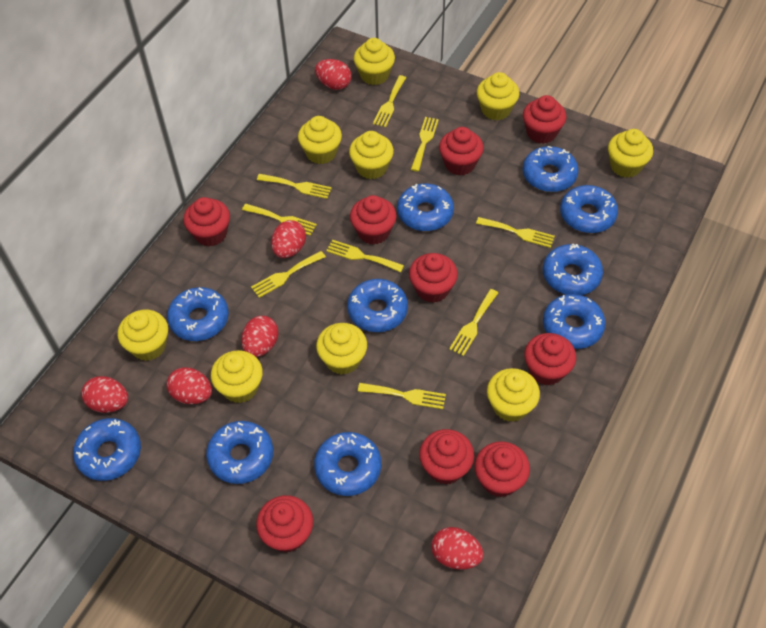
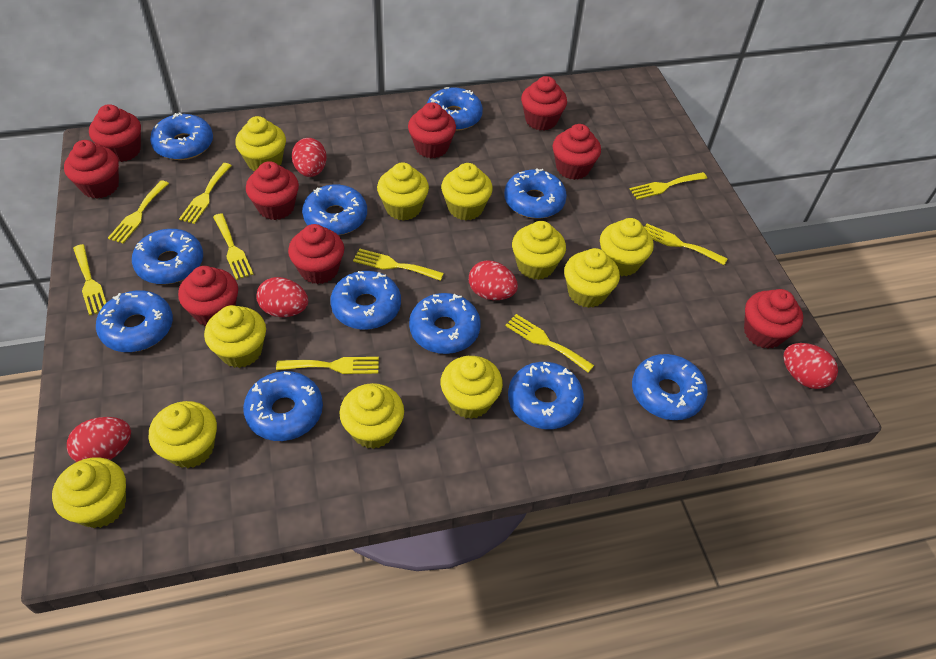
blue donut: [73,418,141,481] [167,287,229,341] [206,421,273,484] [314,432,381,496] [347,279,408,332] [397,183,454,231] [522,146,579,192] [543,244,603,295] [543,294,606,349] [560,185,618,233] = 10 -> [96,290,173,352] [132,229,203,284] [150,112,213,160] [243,371,323,441] [302,185,367,235] [330,271,401,330] [409,293,481,354] [427,87,483,131] [504,168,567,219] [508,362,584,429] [632,354,708,420] = 11
red egg: [81,376,128,413] [167,367,212,404] [241,316,278,357] [271,220,306,258] [315,59,351,90] [431,527,484,570] = 6 -> [67,417,131,462] [256,277,308,317] [292,138,327,177] [469,261,518,300] [783,343,838,389] = 5
yellow cupcake: [117,310,168,361] [211,350,263,403] [298,116,342,164] [316,323,367,375] [349,131,394,179] [354,38,395,85] [477,72,520,120] [487,368,540,422] [608,129,653,178] = 9 -> [52,457,126,528] [149,401,217,468] [204,305,266,368] [235,116,286,171] [340,383,404,449] [377,162,429,221] [441,163,493,220] [441,356,503,419] [512,221,566,280] [564,248,620,308] [600,218,654,276] = 11

